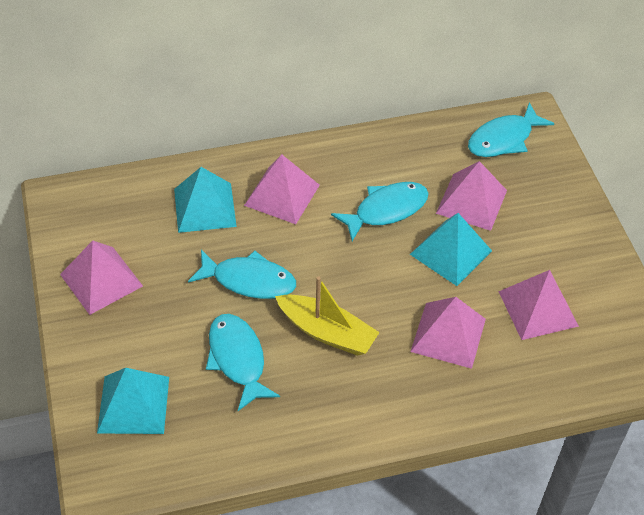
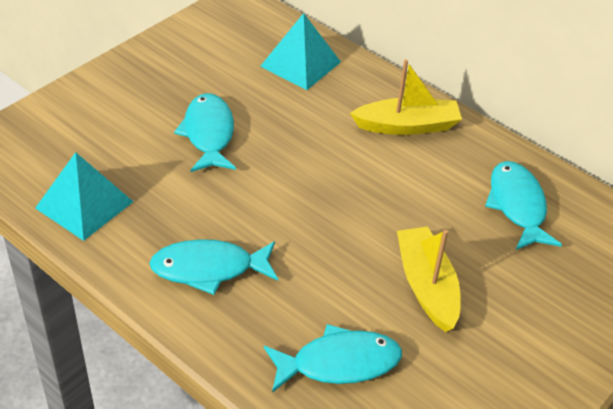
pink pyramid: [60,240,143,315] [244,154,320,224] [410,297,486,369] [436,161,507,231] [498,270,579,340] = 5 -> none = 0
turquoise pyramid: [97,368,169,434] [174,167,237,233] [410,213,492,286] = 3 -> [35,152,133,241] [260,13,341,90] = 2
yellow boat: [275,277,380,356] = 1 -> [350,60,462,135] [397,226,461,332] = 2

